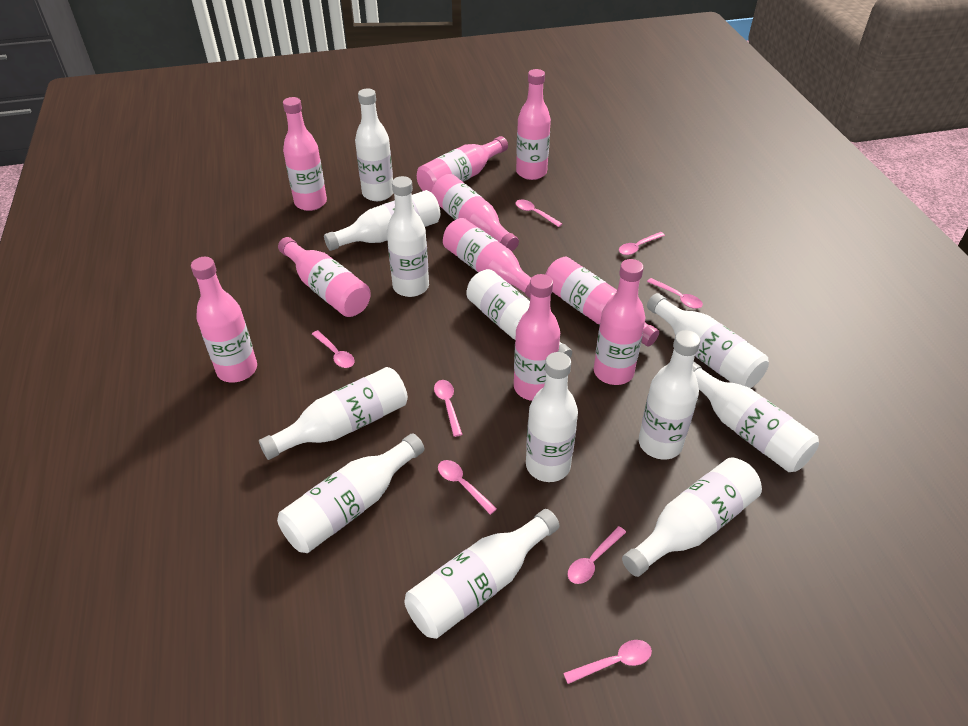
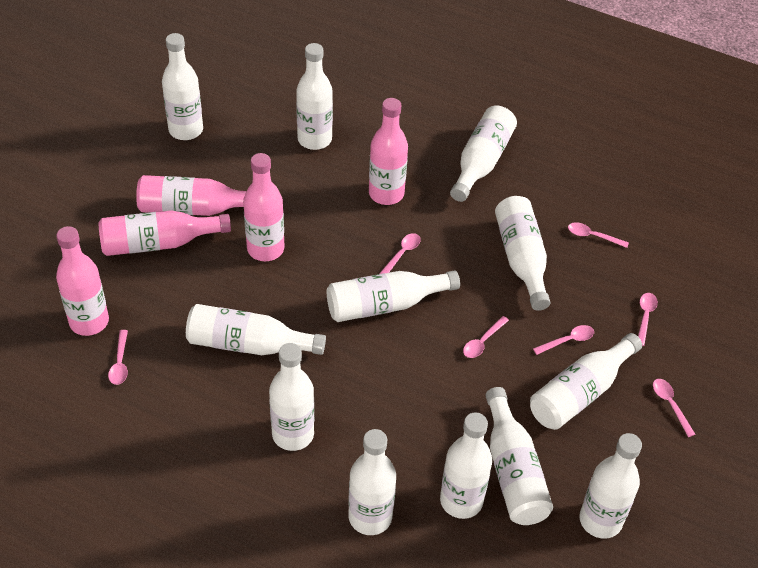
pink bottle: [191,257,257,383] [278,237,371,317] [283,97,327,211] [417,136,508,193] [432,174,519,251] [443,218,531,298] [514,274,560,401] [516,69,551,180] [545,257,659,346] [594,259,645,385] = 10 -> [56,226,109,336] [98,210,231,256] [136,175,246,216] [243,153,284,261] [369,98,408,205] = 5
pink spoon: [312,330,355,368] [434,380,462,437] [438,460,497,515] [516,200,562,227] [563,640,652,684] [568,526,626,584] [619,232,665,255] [647,278,703,309] = 8 -> [108,330,128,385] [379,233,421,274] [463,316,509,358] [533,325,594,355] [568,222,629,248] [638,293,658,346] [653,379,695,437] = 7

